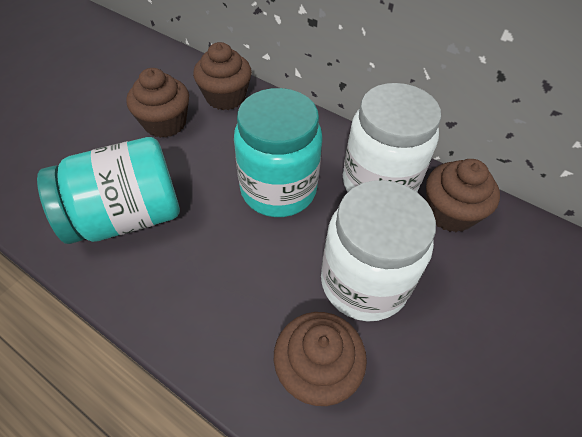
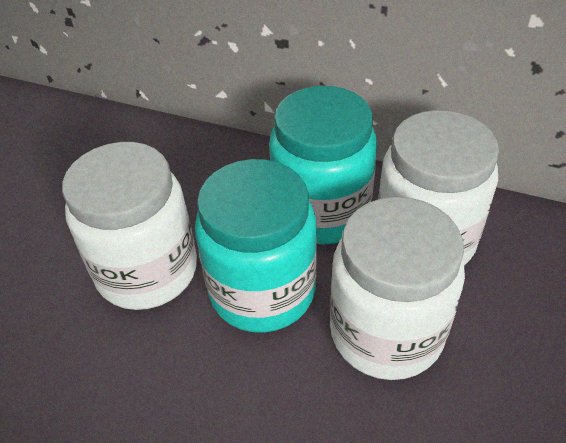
brown cupcake: [126,68,189,138] [193,42,252,110] [274,312,367,406] [426,159,500,232] = 4 -> none = 0
white jar: [321,180,436,321] [343,83,441,192] = 2 -> [62,142,197,310] [330,197,465,380] [378,110,499,265] = 3

